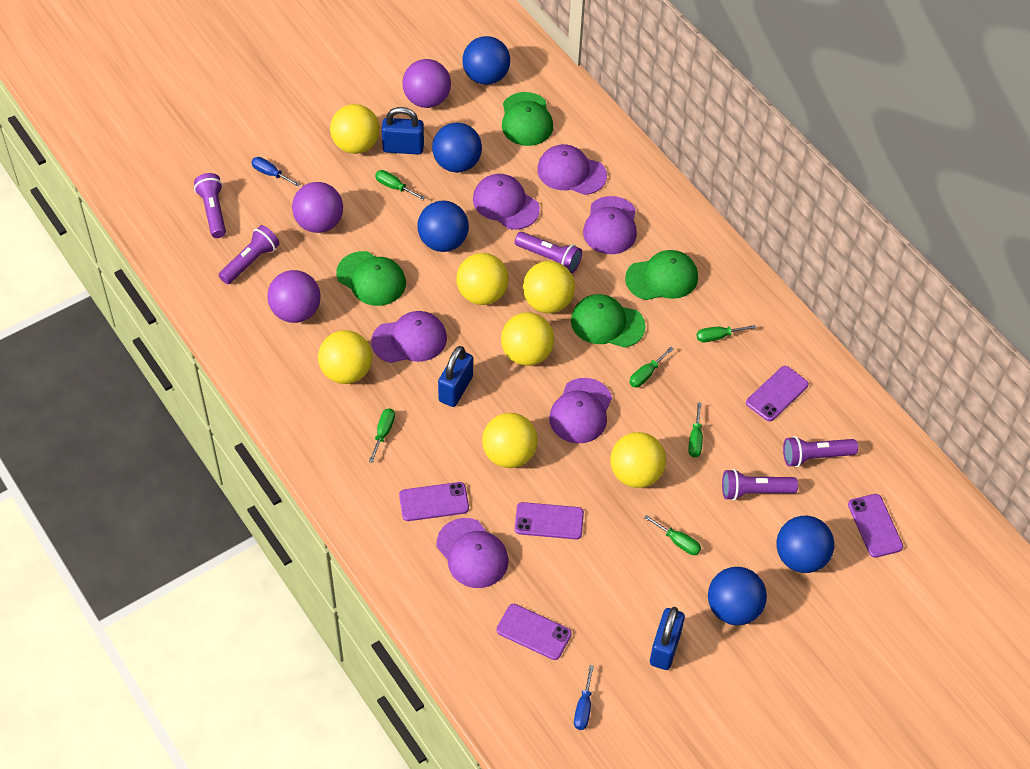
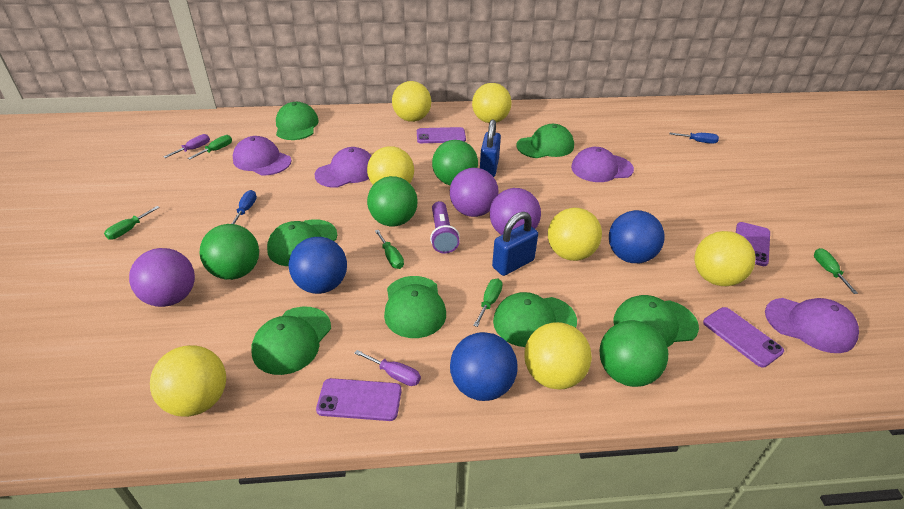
blue ball: [417,200,469,252] [432,122,482,173] [463,36,510,85] [708,567,767,625] [776,516,834,573] = 5 -> [289,237,347,294] [450,332,518,401] [609,210,665,263] = 3
blue padlock: [381,107,424,155] [438,346,473,407] [650,607,685,670] = 3 -> [480,120,501,177] [492,212,538,276] = 2
green ball: none = 0 -> [199,224,259,280] [367,176,417,226] [432,140,478,186] [600,320,668,387] = 4
green cap: [336,251,406,306] [502,92,553,146] [571,294,646,348] [625,250,698,300] = 4 -> [251,307,331,375] [267,219,337,266] [276,102,319,140] [384,276,446,338] [493,292,577,347] [517,124,574,158] [614,295,699,347] = 7
green screwdriver: [369,408,395,463] [375,170,425,200] [629,347,673,388] [644,515,701,555] [688,402,703,457] [697,325,756,342] = 6 -> [104,206,160,240] [188,135,232,159] [375,230,404,269] [473,278,503,327] [814,248,858,294] = 5
purple cap: [371,311,447,363] [436,518,509,588] [473,174,540,230] [537,144,607,195] [549,378,612,443] [583,196,637,254] = 6 -> [233,136,291,175] [315,147,372,188] [571,147,634,182] [765,298,859,353] = 4
purple flashlight: [194,173,226,238] [219,225,280,284] [515,232,582,274] [722,469,798,501] [783,436,858,467] = 5 -> [430,201,460,254] = 1
purple phone: [399,482,469,521] [496,604,572,660] [515,502,584,539] [746,366,809,421] [848,494,903,558] = 5 -> [316,378,402,421] [417,127,466,143] [703,307,784,368] [736,222,770,266] = 4
purple screwdriver: none = 0 -> [163,134,210,158] [354,350,421,386] = 2

